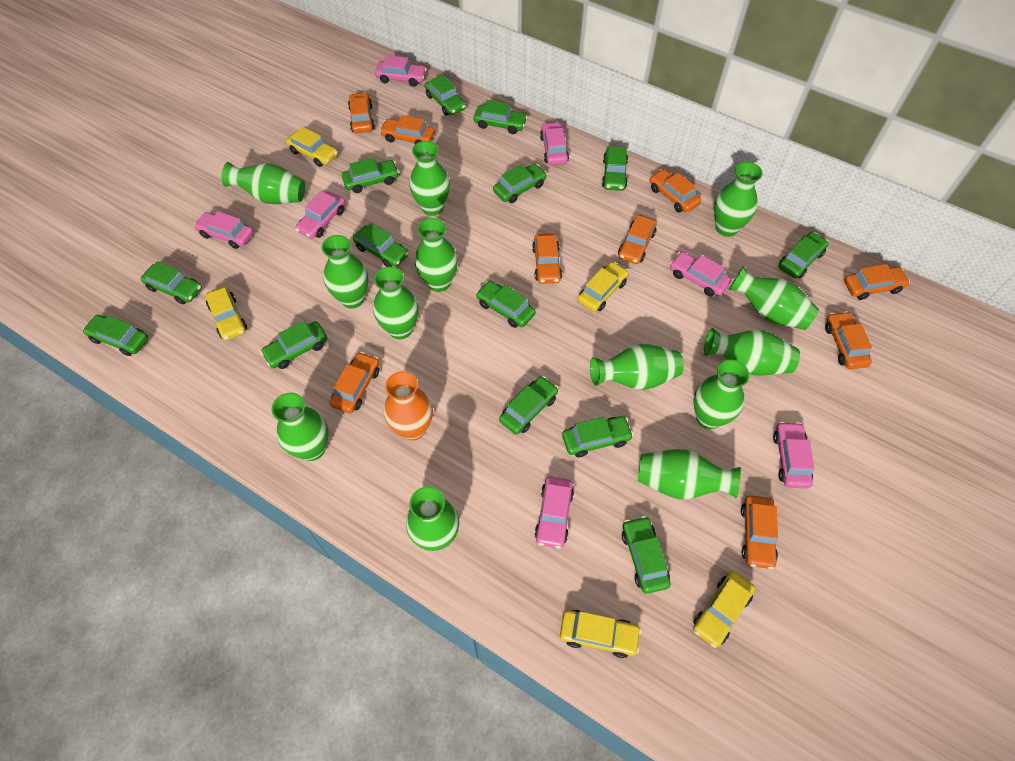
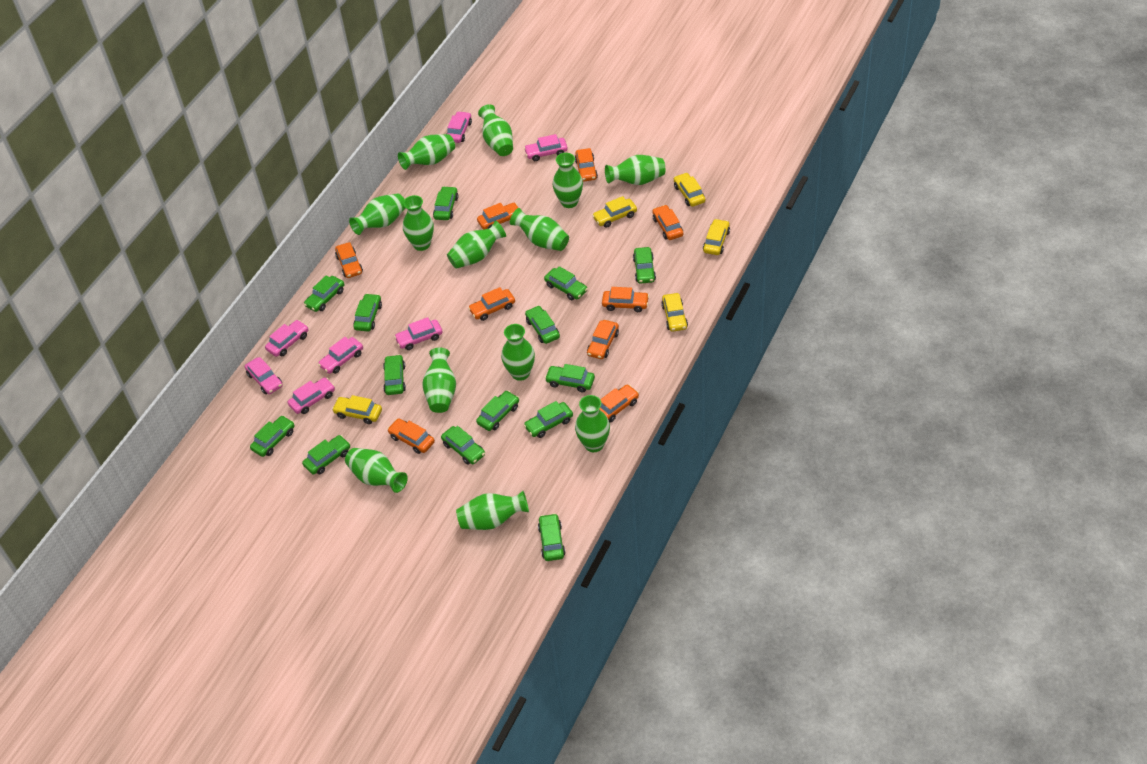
orange vase: [384,371,433,441] = 1 -> none = 0

